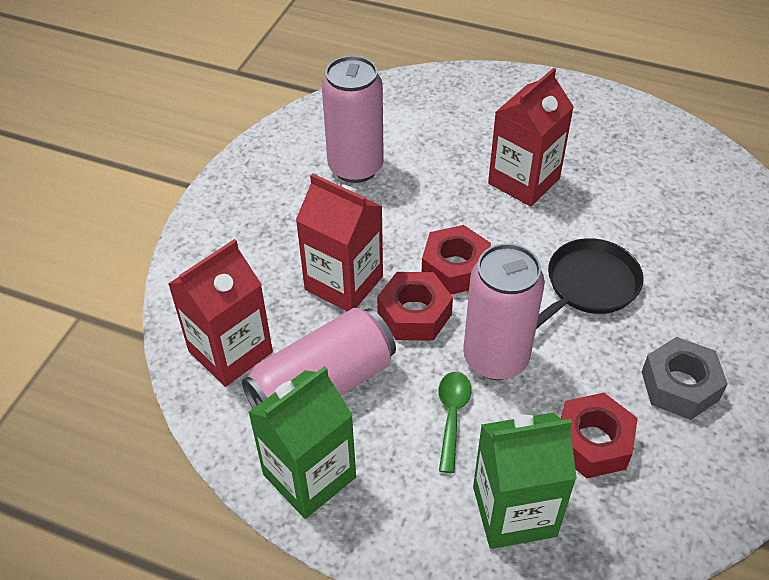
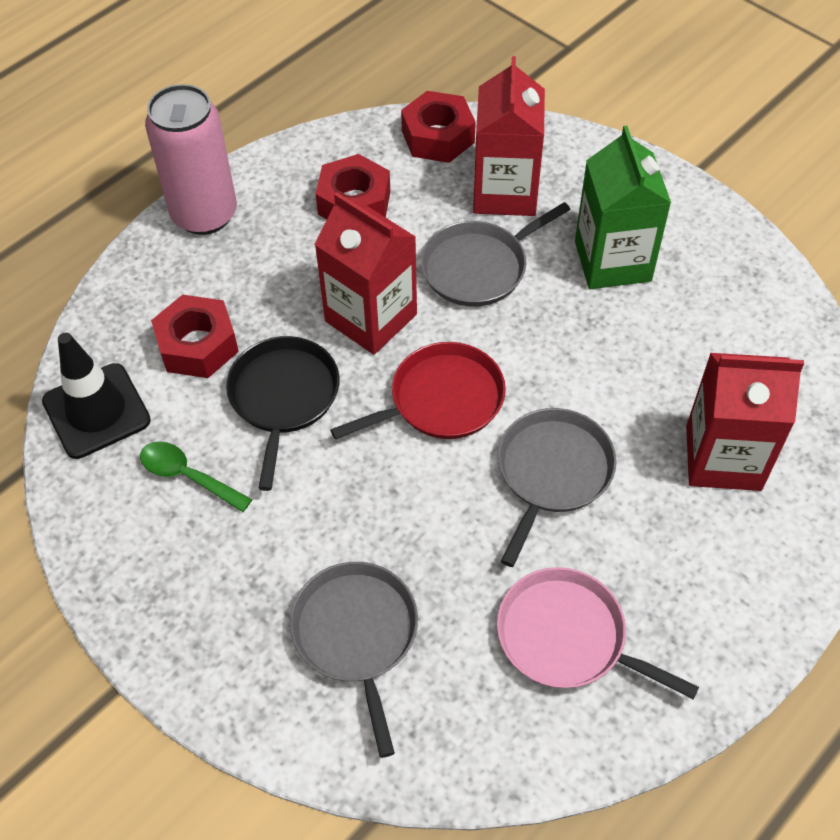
black traffic cone: none = 0 -> [42,333,151,459] = 1
green carton: [248,366,356,519] [473,413,577,549] = 2 -> [575,126,671,289] = 1
grey nut: [642,337,728,420] = 1 -> none = 0
grey pan: none = 0 -> [290,562,418,758] [421,202,571,307] [498,408,617,567] = 3
pink can: [242,308,396,408] [322,56,384,183] [463,243,545,380] = 3 -> [145,84,237,235] = 1
pink pan: none = 0 -> [497,567,699,699] = 1
red pan: none = 0 -> [330,342,506,439] = 1

